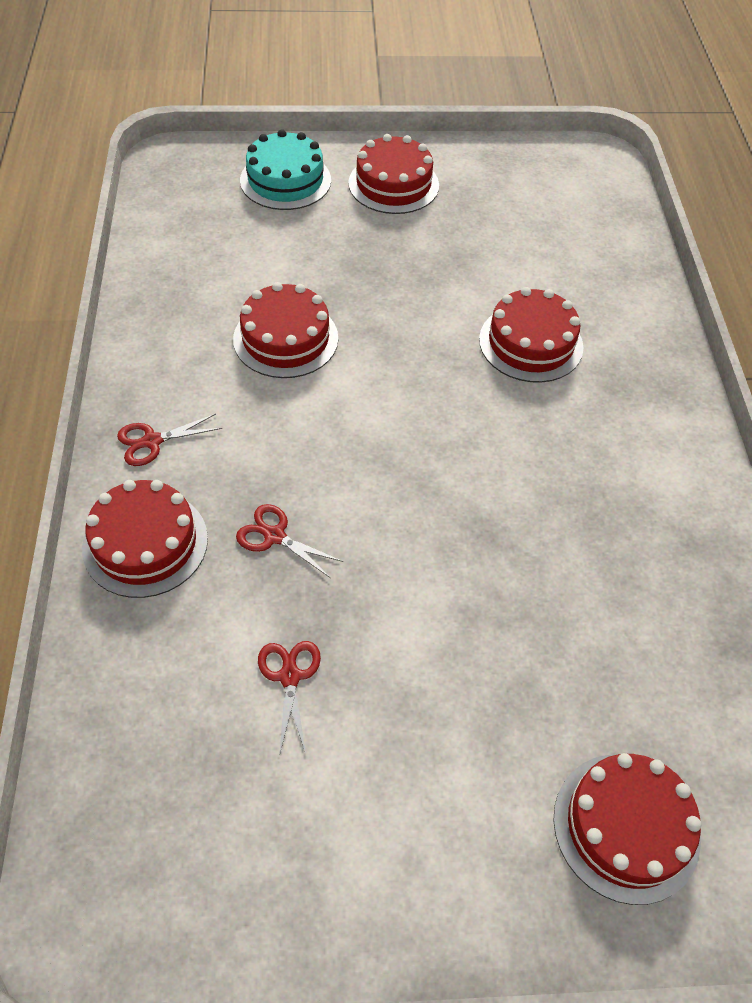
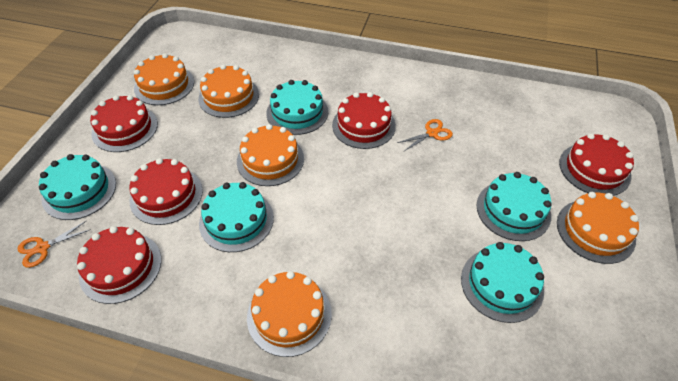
orange cake: none = 0 -> [134,53,194,105] [198,65,259,118] [237,124,304,186] [247,271,332,357] [557,192,639,264] = 5
orange scissors: none = 0 -> [17,220,91,268] [397,119,453,151] = 2
red scissors: [117,414,222,466] [236,504,343,578] [258,641,321,756] = 3 -> none = 0
turquoise cake: [240,129,331,210] = 1 -> [39,154,116,220] [199,182,274,252] [266,80,328,135] [461,242,544,323] [476,172,551,241] = 5

